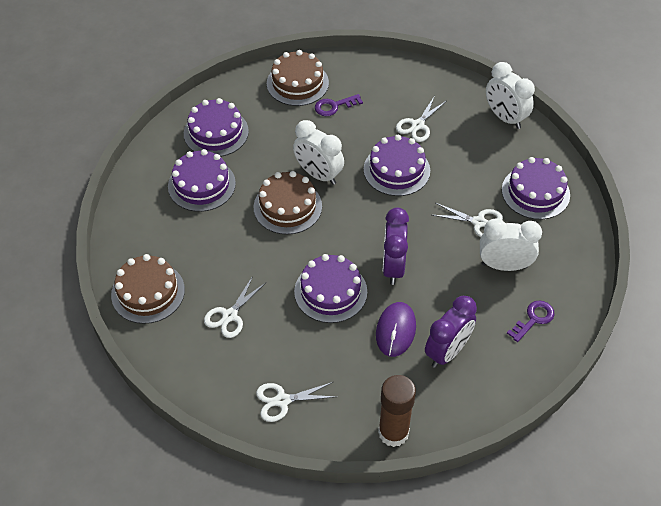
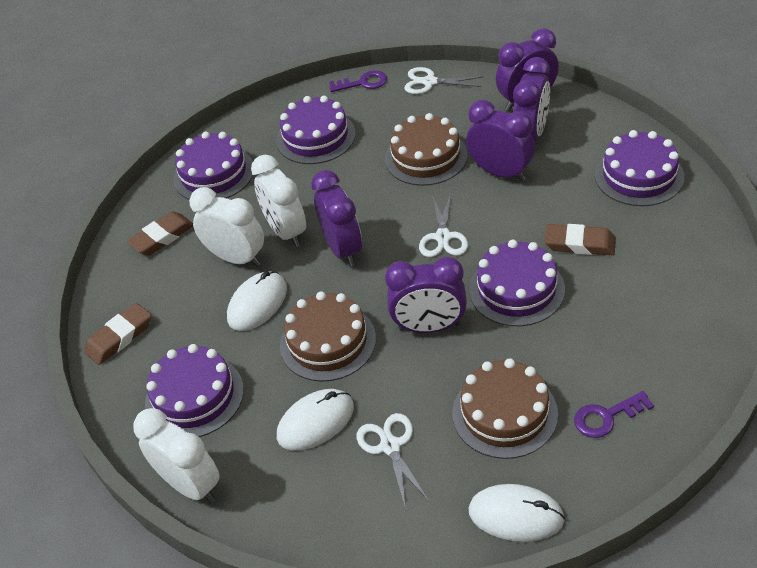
brown eraser: none = 0 -> [84,303,152,365] [127,211,193,255] [544,224,616,255] = 3
brown glue stick: [378,375,416,447] = 1 -> none = 0
purple clock: [383,208,409,285] [425,296,477,368] = 2 -> [311,170,362,267] [385,257,467,333] [466,100,535,181] [496,28,559,111] [513,57,550,141] = 5
purple mouse: [376,302,416,357] = 1 -> none = 0
white mouse: none = 0 -> [227,271,287,331] [277,389,354,450] [469,484,565,542] = 3
white scissors: [204,276,266,338] [256,382,336,422] [396,97,446,142] [432,203,503,237] = 4 -> [357,413,429,509] [404,67,483,94] [419,193,468,257] = 3

